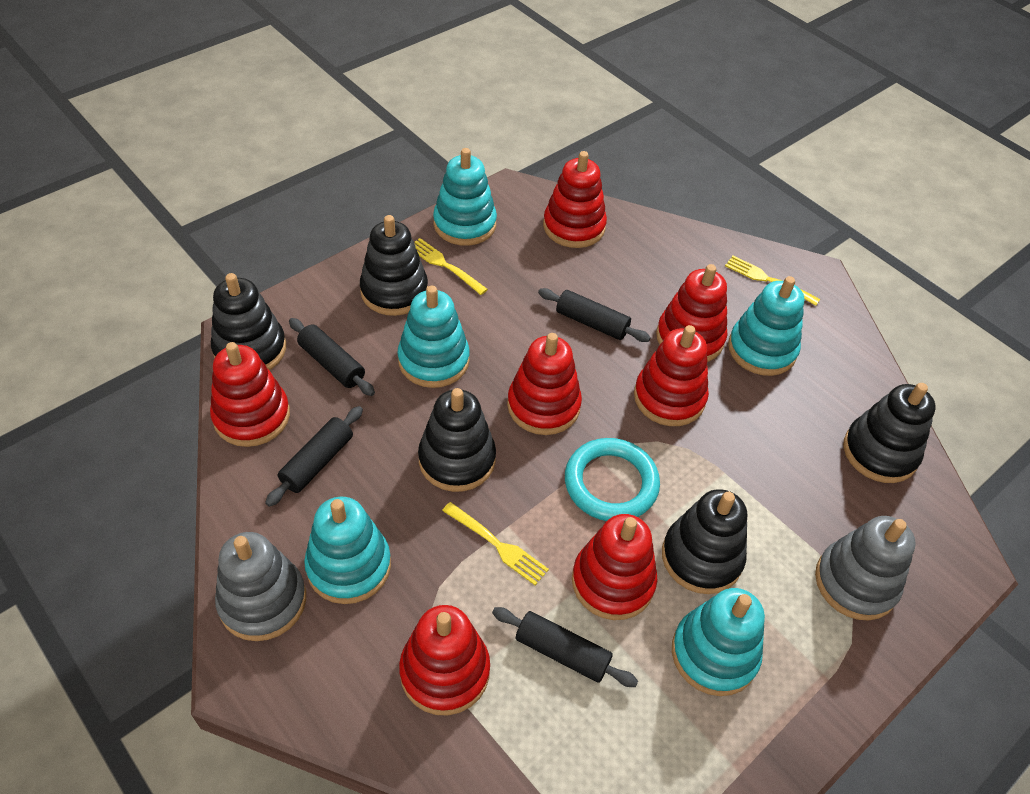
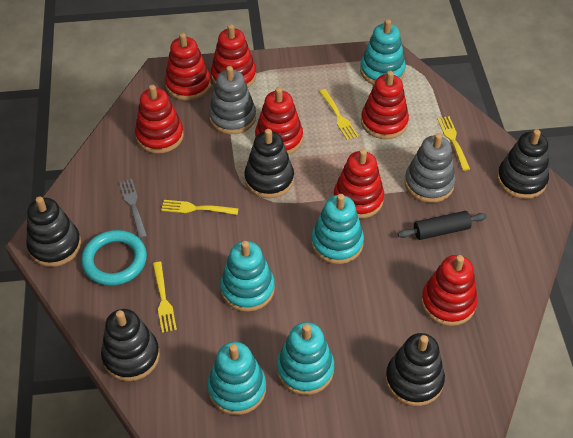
black rolling pin: [265,406,363,507] [289,318,375,396] [492,607,638,687] [538,288,651,342] = 4 -> [398,211,487,240] = 1
grey fork: none = 0 -> [119,179,147,238] = 1
yellow fork: [415,238,488,295] [442,502,549,585] [725,256,820,306] = 3 -> [153,262,177,333] [161,200,239,215] [319,89,359,140] [437,116,470,171] = 4

